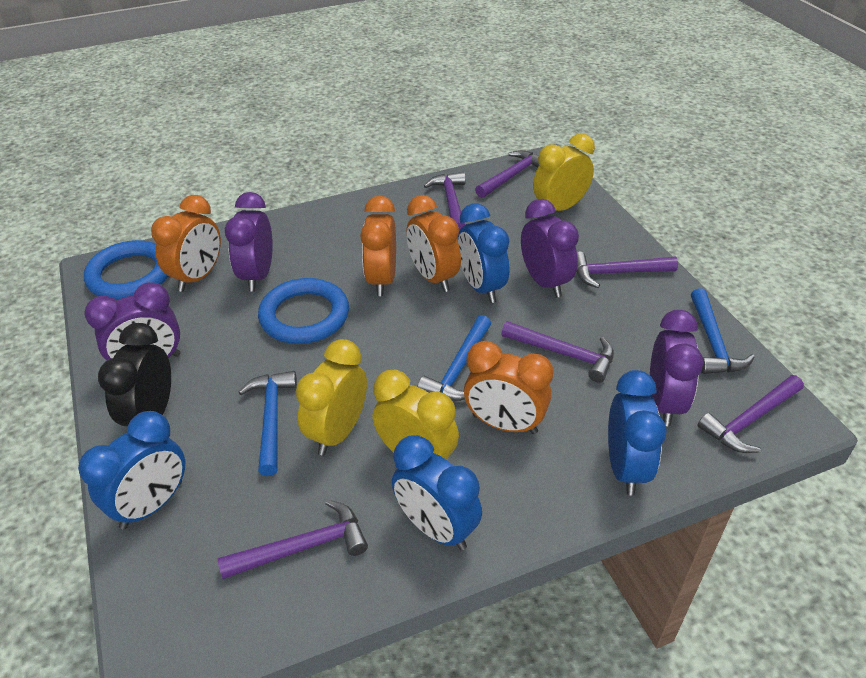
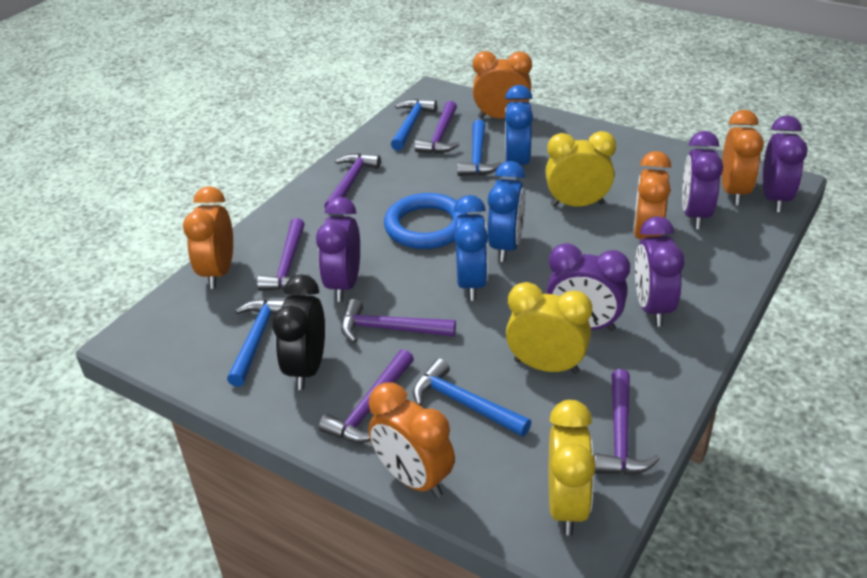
blue clock: [78,411,185,529] [392,435,482,550] [458,203,509,303] [608,370,667,496] = 4 -> [453,195,488,301] [488,161,525,262] [505,85,533,165] = 3
blue hammer: [238,371,297,476] [418,315,491,401] [691,288,755,374] = 3 -> [227,299,285,387] [391,99,437,151] [413,358,531,437] [457,120,502,176] = 4
blue ring: [84,240,168,300] [258,278,349,344] = 2 -> [384,193,468,249] = 1
orange clock: [151,195,221,292] [360,196,396,296] [406,195,461,292] [464,341,553,434] = 4 -> [183,186,233,289] [368,383,455,498] [473,51,532,119] [633,151,671,239] [722,110,764,205] = 5
purple clock: [85,282,181,361] [225,192,273,292] [521,199,579,298] [650,310,704,426] = 4 -> [316,197,360,302] [546,243,630,331] [635,216,685,326] [682,131,723,229] [763,115,808,212] = 5

